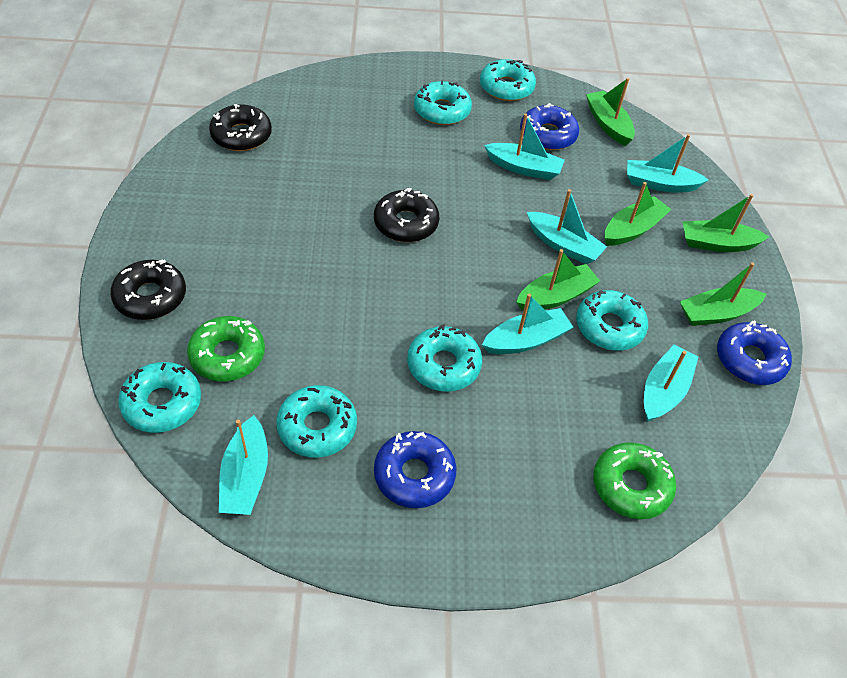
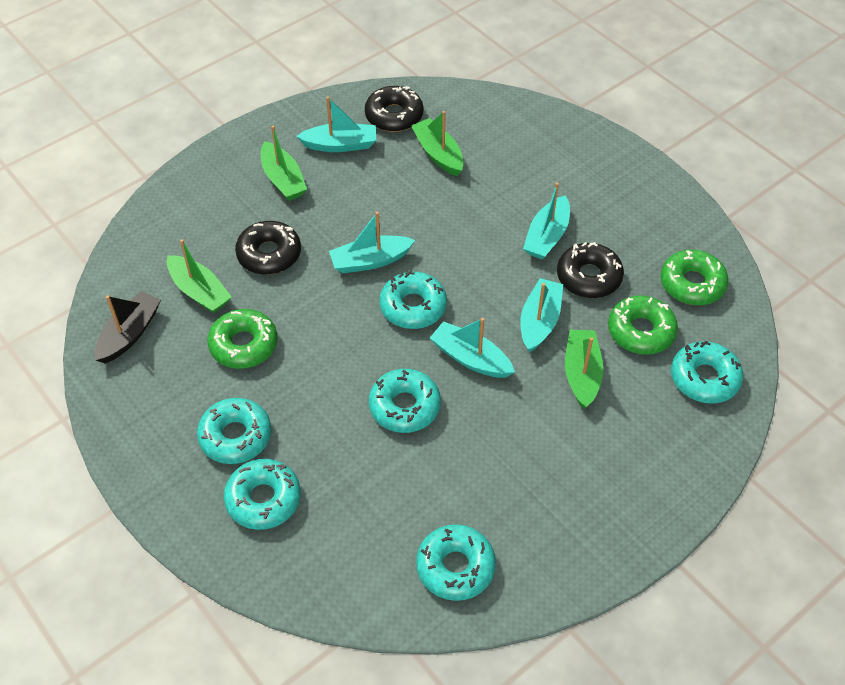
black boat: none = 0 -> [95,291,161,363] = 1
blue donut: [374,431,456,508] [520,103,579,150] [717,321,792,385] = 3 -> none = 0
green boat: [516,249,600,310] [586,78,635,146] [605,182,671,246] [680,262,766,326] [682,194,769,252] = 5 -> [167,239,232,313] [261,126,307,201] [411,111,464,176] [565,330,604,409] = 4
green donut: [187,316,265,381] [593,442,676,519] = 2 -> [207,309,277,369] [608,296,678,354] [660,250,729,305] = 3
turquoise boat: [219,415,268,515] [482,294,573,354] [484,113,565,180] [527,189,607,264] [627,134,708,192] [644,345,699,422] = 6 -> [296,97,376,152] [329,212,415,273] [430,318,515,378] [520,278,563,353] [523,182,570,260] = 5

